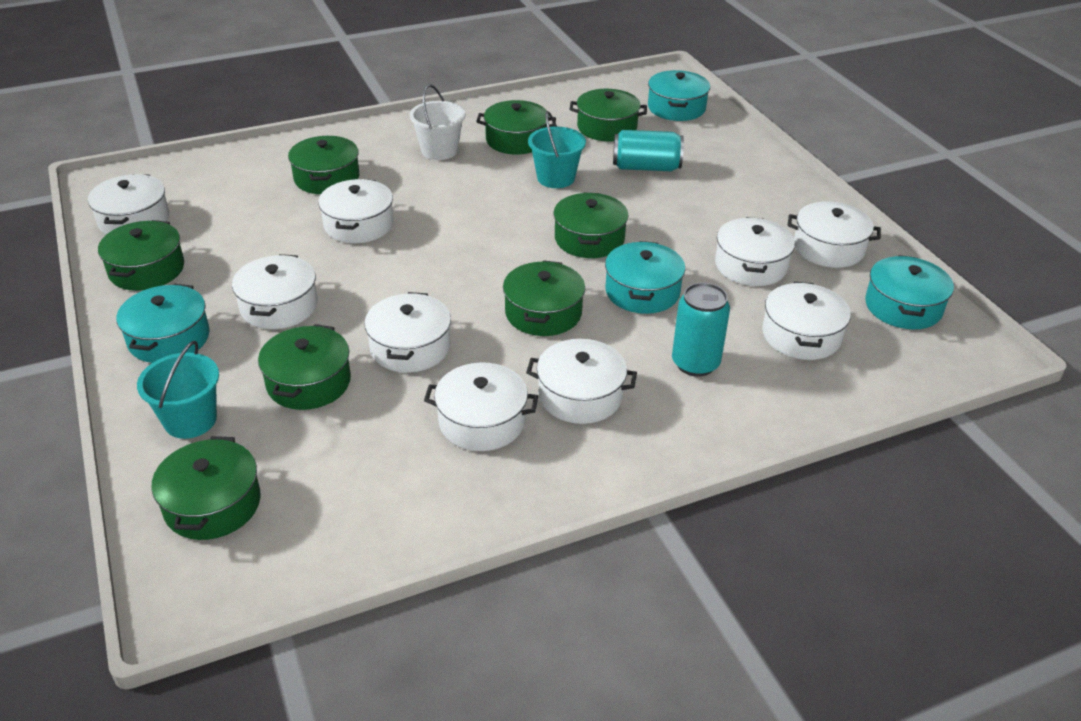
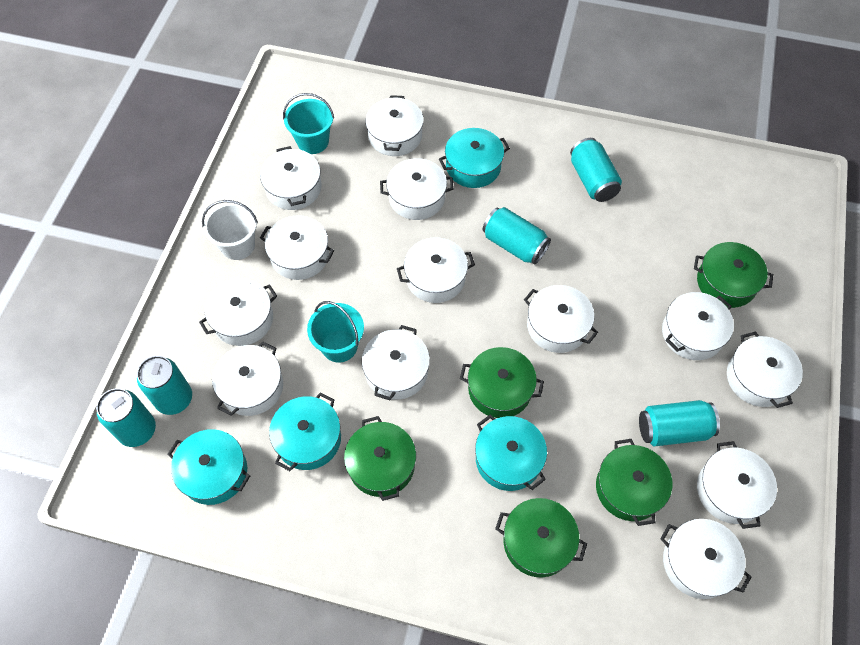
green pot: [98,220,184,291] [151,436,261,540] [258,324,351,410] [288,136,359,194] [476,100,556,155] [503,260,585,336] [553,192,628,258] [570,89,647,141] = 8 -> [344,416,416,501] [460,347,544,418] [495,498,587,577] [596,439,672,526] [694,242,773,308] = 5
turquoise can: [613,130,684,171] [672,283,730,377] = 2 -> [96,388,156,447] [137,356,192,415] [483,207,551,265] [570,138,622,202] [639,400,720,447] = 5
white pot: [88,174,169,234] [232,254,318,329] [318,179,393,243] [364,292,451,372] [424,362,538,451] [526,339,637,424] [715,217,795,286] [762,282,851,360] [788,201,881,268] = 9 -> [199,278,277,346] [212,342,283,416] [260,146,322,210] [260,215,335,280] [362,325,430,400] [365,95,424,156] [380,158,454,220] [397,237,475,303] [524,285,598,353] [660,519,751,599] [662,292,734,360] [697,441,777,529] [727,332,803,408] = 13

